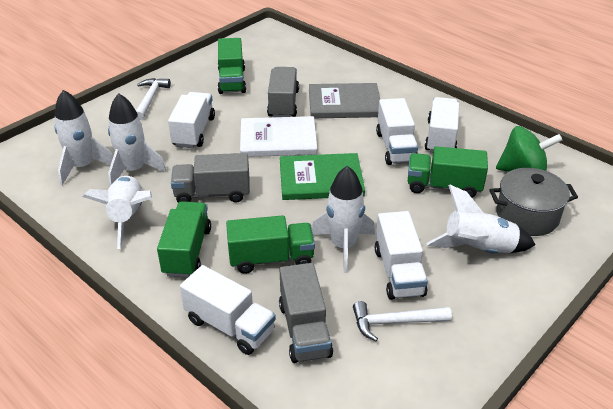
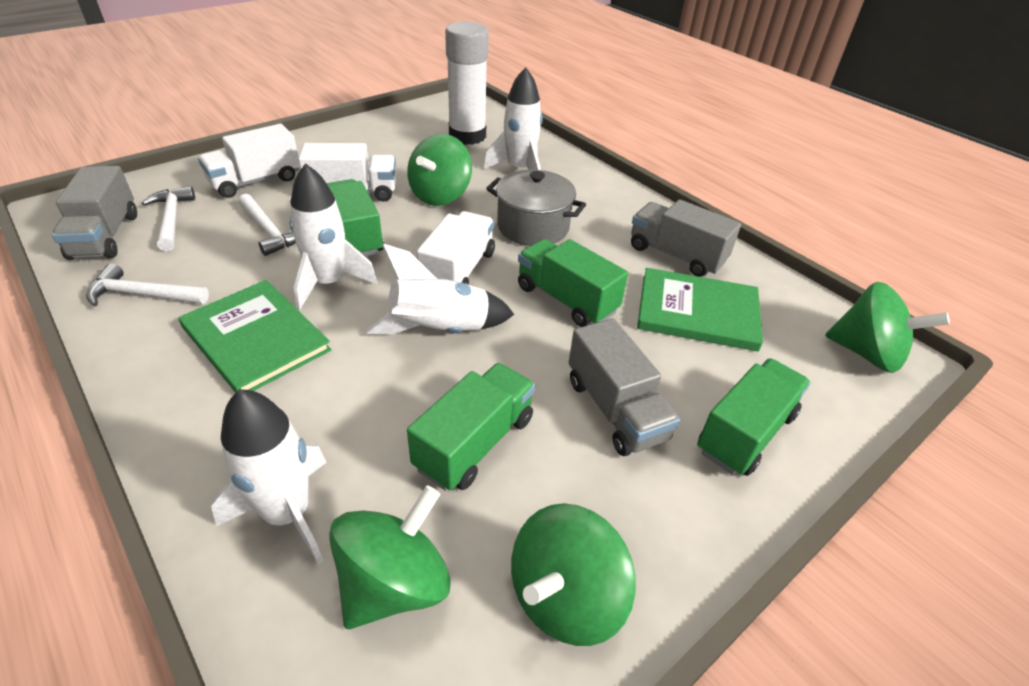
green book: [280,153,365,200] = 1 -> [178,280,332,393] [637,268,763,352] = 2
green spinning top: [496,126,562,172] = 1 -> [329,485,451,629] [407,134,472,206] [511,503,635,646] [825,282,950,373] = 4
grey book: [309,83,380,118] = 1 -> none = 0
white book: [240,116,317,157] = 1 -> none = 0
white glue stick: none = 0 -> [445,21,488,145] = 1
white hammer: [136,78,171,120] [353,301,452,341] = 2 -> [86,263,209,307] [142,186,195,251] [238,194,296,256] = 3
white rocket: [55,90,113,185] [83,176,152,249] [108,93,167,186] [312,165,375,273] [427,185,535,254] = 5 -> [211,389,327,564] [290,163,377,311] [366,244,514,334] [484,67,543,170] = 4
white truck: [168,92,215,148] [180,265,276,355] [375,211,428,300] [376,98,418,165] [425,97,459,153] = 5 -> [198,124,300,198] [298,143,396,202] [417,211,495,285] = 3

